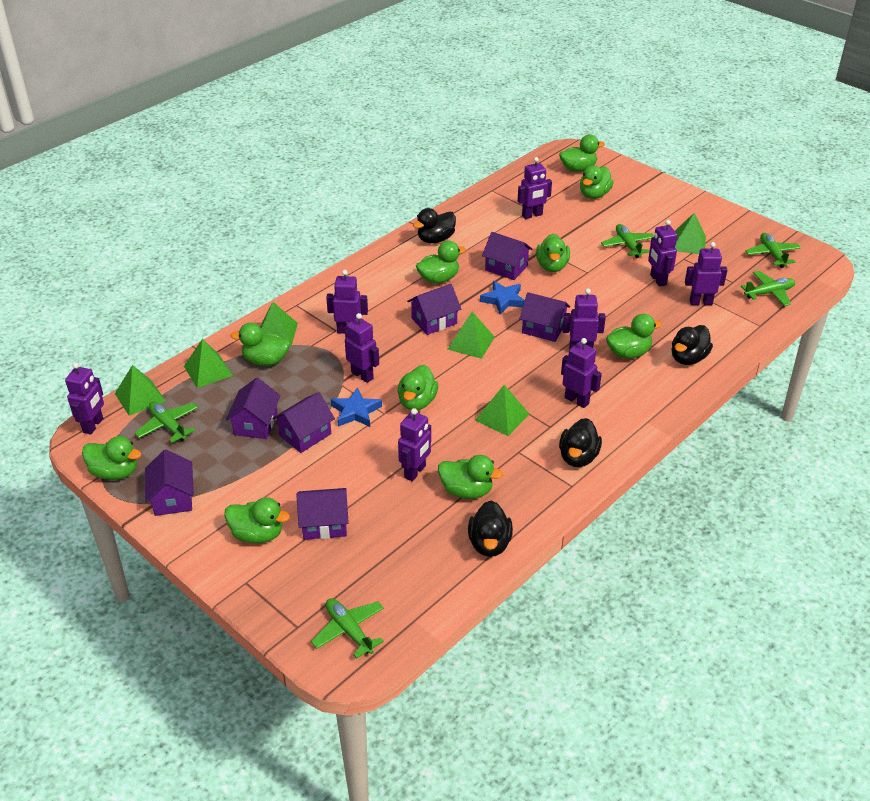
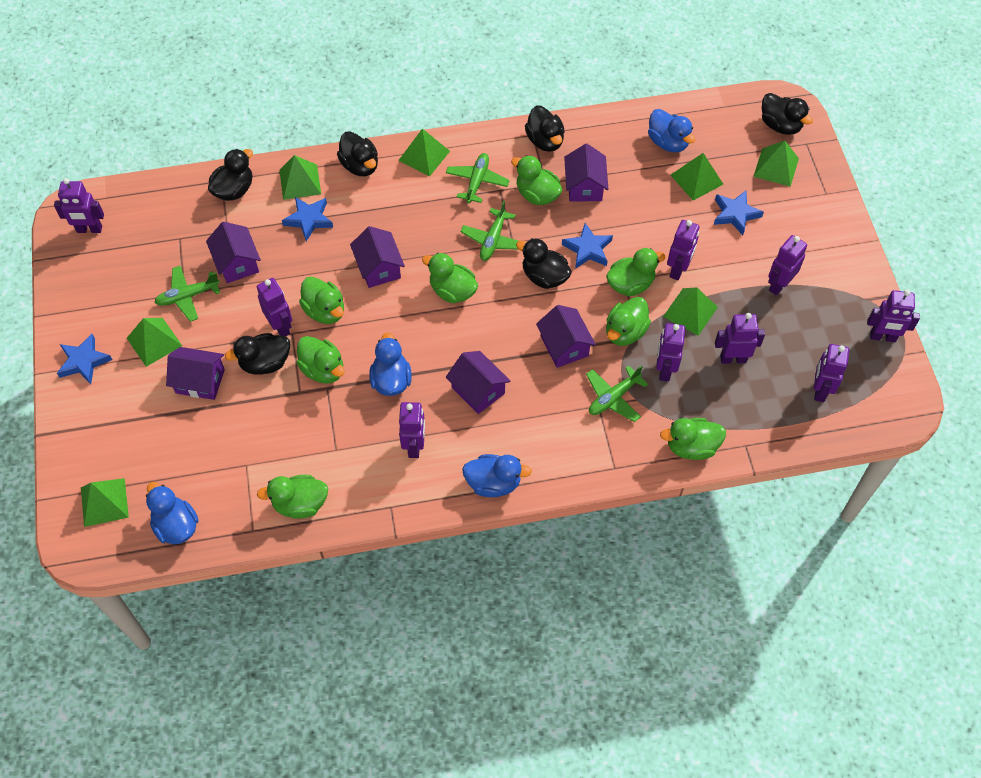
black duck: [413,208,456,243] [468,501,513,557] [559,418,602,467] [672,325,713,365] = 4 -> [208,149,253,201] [225,333,290,375] [337,131,378,176] [516,238,572,289] [525,105,565,152] [762,93,813,135] = 6
blue duck: none = 0 -> [146,482,199,544] [369,332,412,396] [462,454,532,497] [648,109,695,152] = 4
blue star: [331,387,382,427] [480,281,525,314] = 2 -> [57,334,112,384] [282,197,333,241] [562,223,613,269] [714,191,764,235] = 4
green duck: [82,436,141,480] [224,497,290,543] [231,323,290,366] [398,365,438,410] [416,241,466,284] [438,455,503,499] [536,234,570,272] [559,135,605,172] [580,165,614,199] [606,314,662,359] = 10 -> [257,475,328,519] [296,336,345,384] [299,276,344,324] [422,253,478,303] [511,155,563,205] [606,248,666,296] [606,297,651,346] [660,418,726,460] = 8
green plane: [135,402,198,443] [311,598,384,659] [601,224,654,258] [741,271,795,306] [745,233,801,268] = 5 -> [154,266,220,322] [446,153,510,203] [460,201,519,261] [586,365,648,422] = 4
green pyramid: [115,365,166,416] [184,339,233,388] [260,302,298,346] [447,312,495,359] [475,385,529,436] [675,213,706,254] = 6 -> [81,478,129,527] [127,318,182,367] [279,155,321,200] [398,129,450,176] [663,287,718,336] [671,153,723,201] [753,140,799,187] = 7
purple house: [145,450,194,516] [226,378,280,439] [272,392,335,453] [296,488,349,540] [407,284,461,335] [482,232,532,280] [519,292,570,342] = 7 -> [166,347,225,400] [206,222,261,283] [350,226,405,288] [446,351,510,414] [536,305,596,368] [564,144,608,202] = 6

